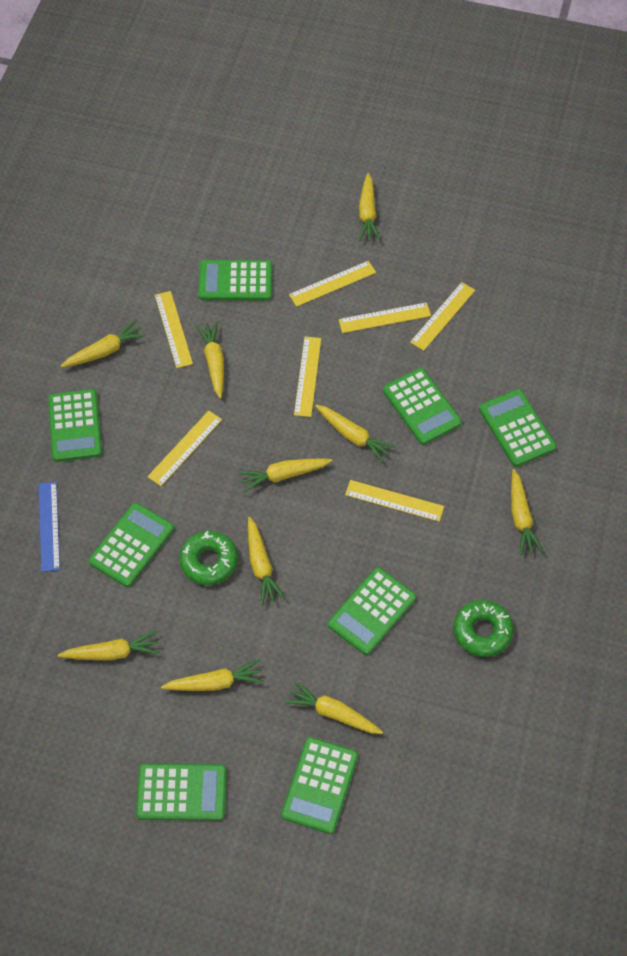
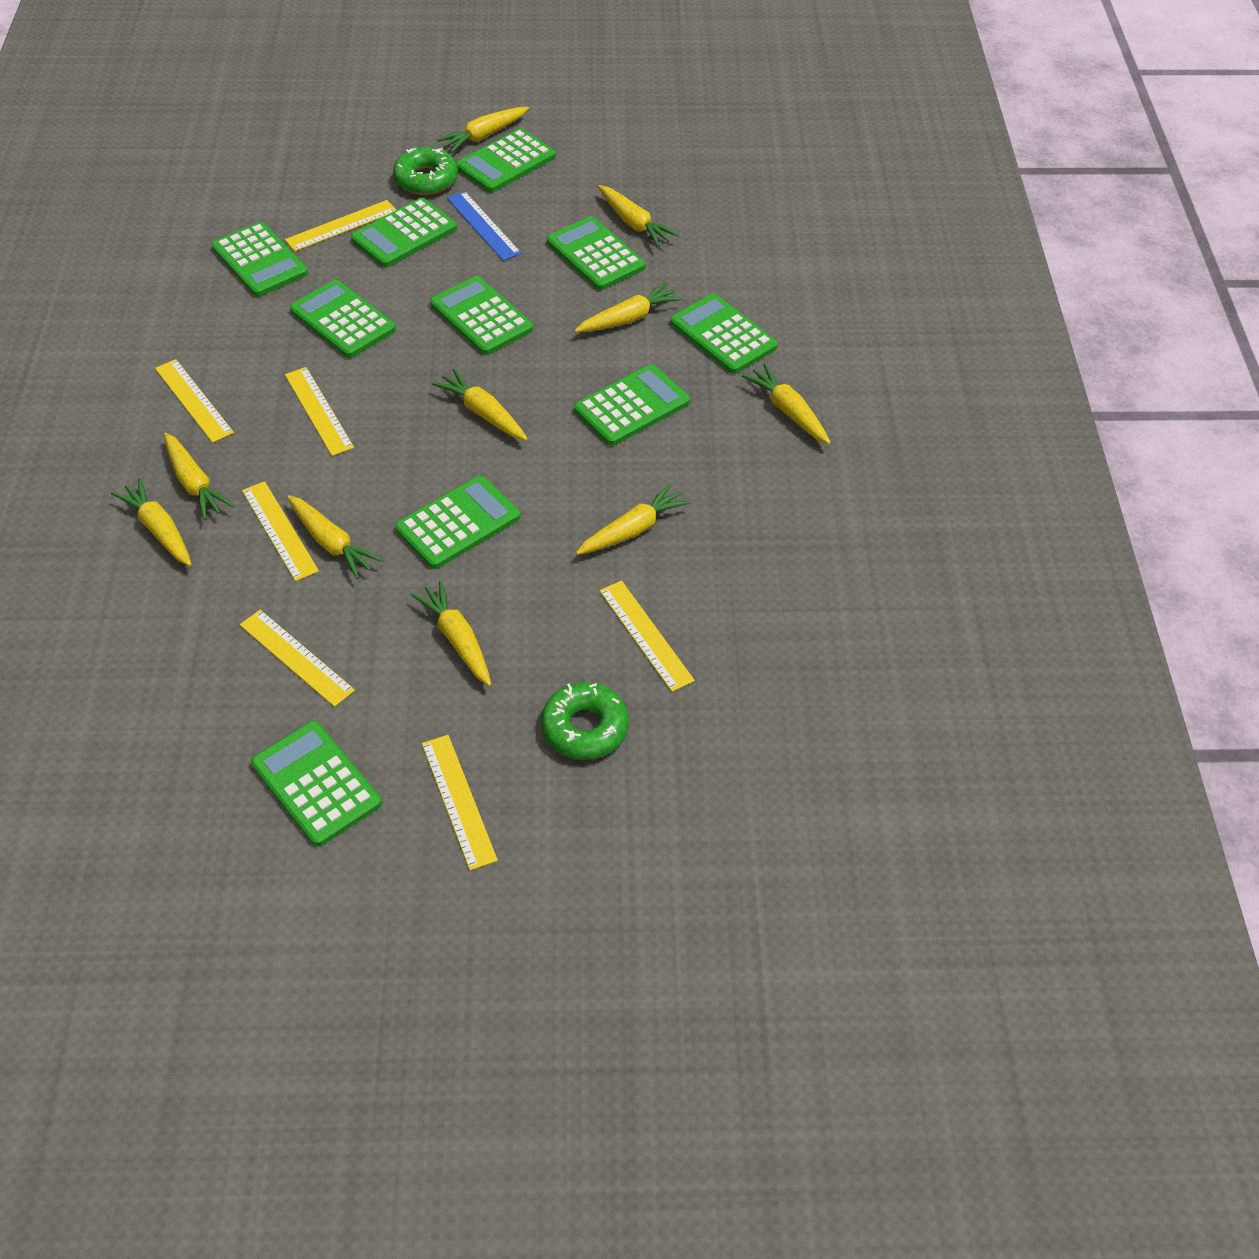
green calculator: [48,389,102,462] [88,503,174,587] [136,764,226,821] [198,260,272,300] [281,737,358,834] [328,567,416,655] [383,368,462,445] [479,389,556,467] = 8 -> [211,222,308,297] [251,721,382,847] [290,280,396,358] [351,198,457,267] [395,476,520,569] [430,276,533,355] [456,128,556,193] [547,216,646,290] [574,364,690,446] [670,294,778,374] = 10

